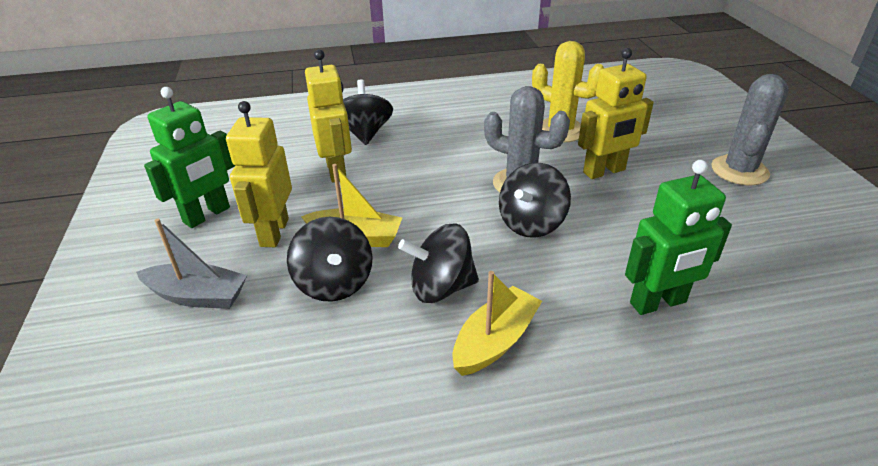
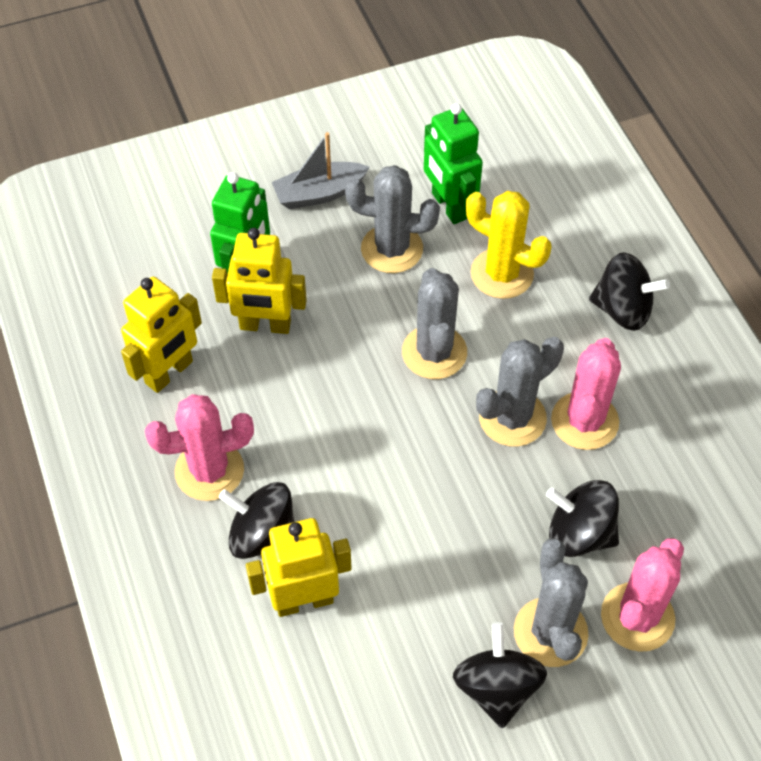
grey cactus: [484,86,570,193] [711,74,789,185] = 2 -> [345,165,440,273] [402,268,467,379] [476,337,564,447] [514,538,588,667] = 4
pink cactus: none = 0 -> [145,394,254,501] [551,338,621,450] [601,538,684,652] = 3
yellow boat: [301,164,402,247] [452,271,542,376] = 2 -> none = 0

